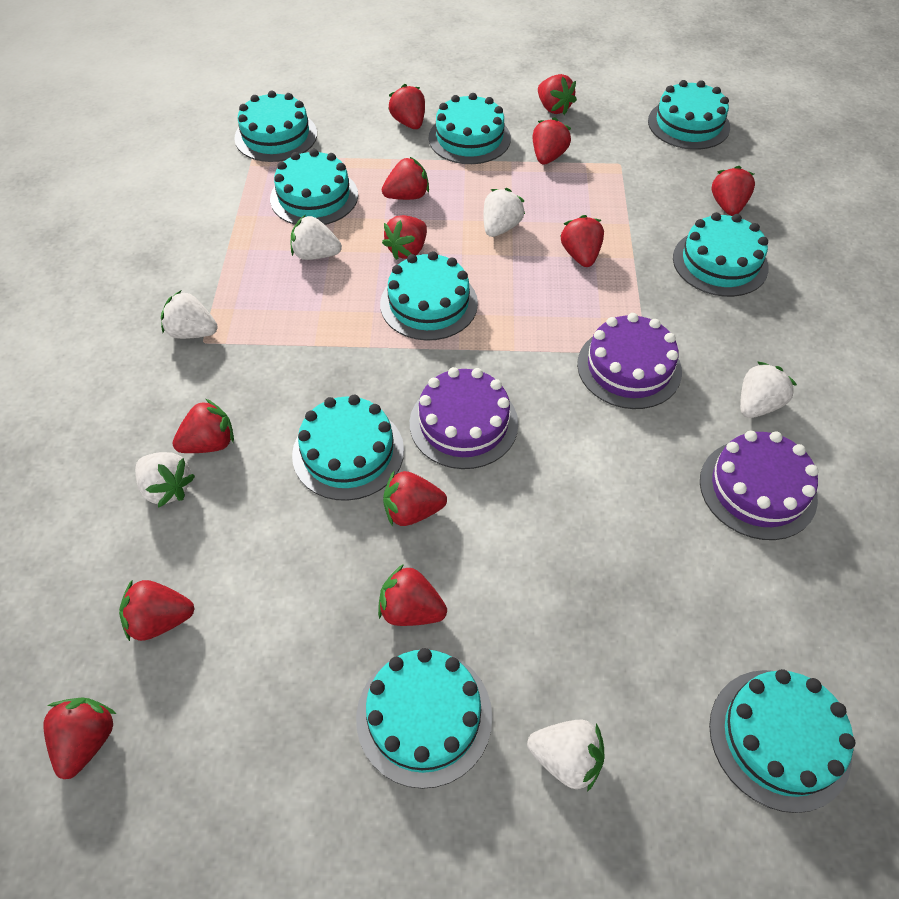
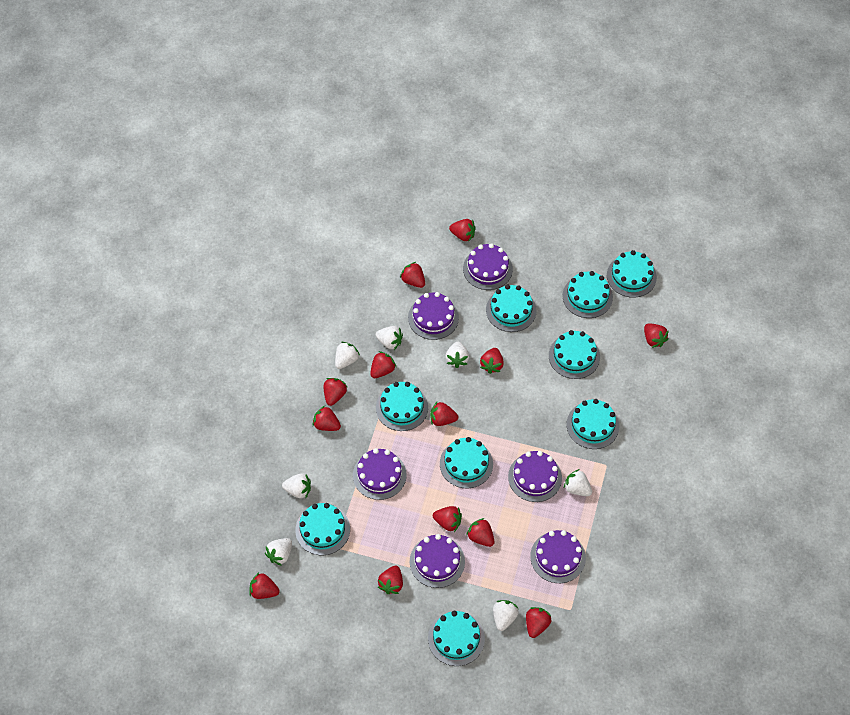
purple cake: [410,367,518,469] [577,313,682,409] [700,431,819,540] = 3 -> [353,448,407,500] [408,292,459,340] [410,534,465,588] [463,243,513,290] [508,451,562,502] [530,530,586,583] = 6
red strawberry: [43,697,116,779] [119,580,194,641] [173,399,234,453] [378,564,447,626] [382,157,429,200] [382,215,427,260] [383,471,447,526] [388,84,425,129] [532,117,571,165] [538,74,577,115] [561,215,604,267] [712,166,755,216] = 12 -> [249,573,280,599] [313,406,341,431] [324,378,347,406] [370,351,396,378] [378,566,403,594] [400,262,425,288] [430,402,458,426] [433,506,462,532] [449,219,476,242] [466,518,494,547] [480,348,504,374] [526,607,551,638] [644,324,669,348] = 13
white strawberry: [135,452,195,508] [161,291,218,339] [290,215,342,260] [483,188,525,237] [527,720,604,792] [740,362,797,418] = 6 -> [265,538,292,566] [282,474,311,498] [335,342,360,369] [376,326,403,350] [446,342,469,368] [493,600,519,631] [564,469,592,496] = 7

